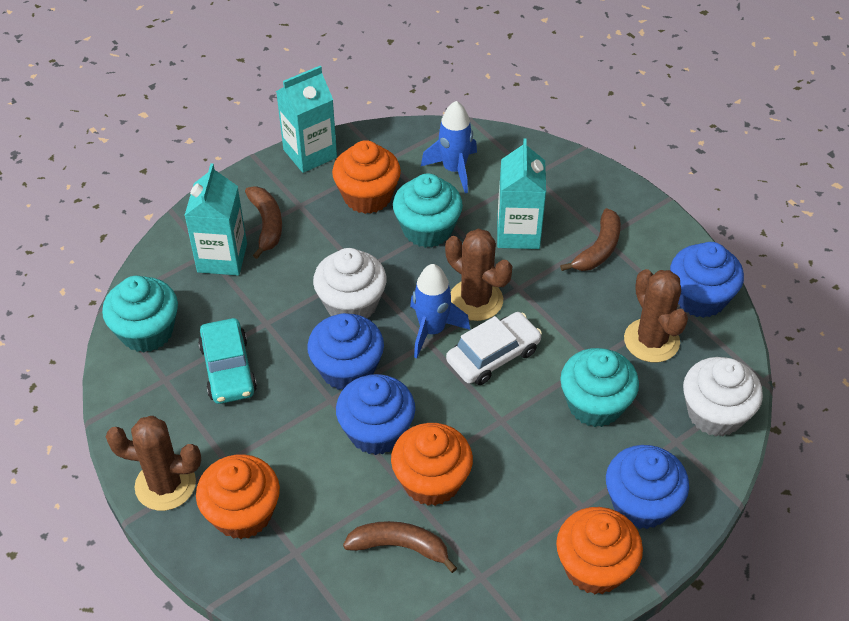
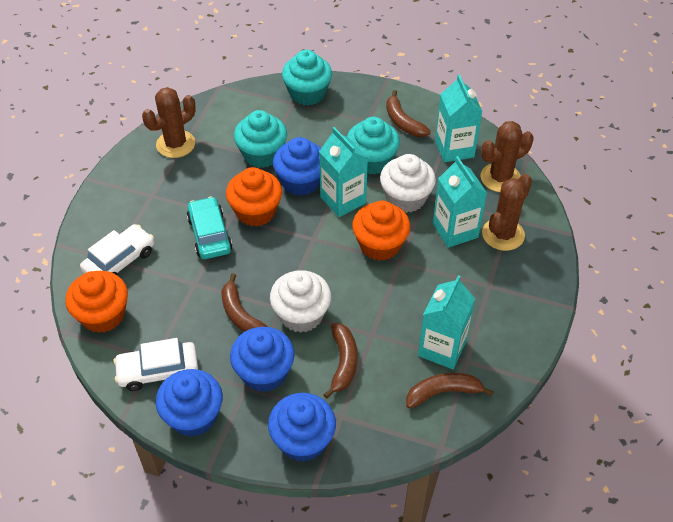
blue rocket: [410,264,470,358] [421,101,477,193] = 2 -> none = 0
brown banana: [245,186,282,259] [343,521,457,573] [560,208,621,271] = 3 -> [221,273,268,332] [324,323,358,399] [386,90,431,137] [406,373,494,409] = 4
orange cupcake: [196,454,280,539] [332,140,401,214] [391,423,473,506] [556,507,643,594] = 4 -> [65,271,128,333] [226,167,282,227] [352,201,410,261] = 3
turquoise carton: [184,163,247,276] [276,66,337,173] [497,138,546,249] = 3 -> [319,127,368,217] [418,275,475,369] [433,156,487,248] [435,74,483,162] = 4
white car: [446,312,542,385] = 1 -> [80,224,154,275] [113,338,198,391] = 2

